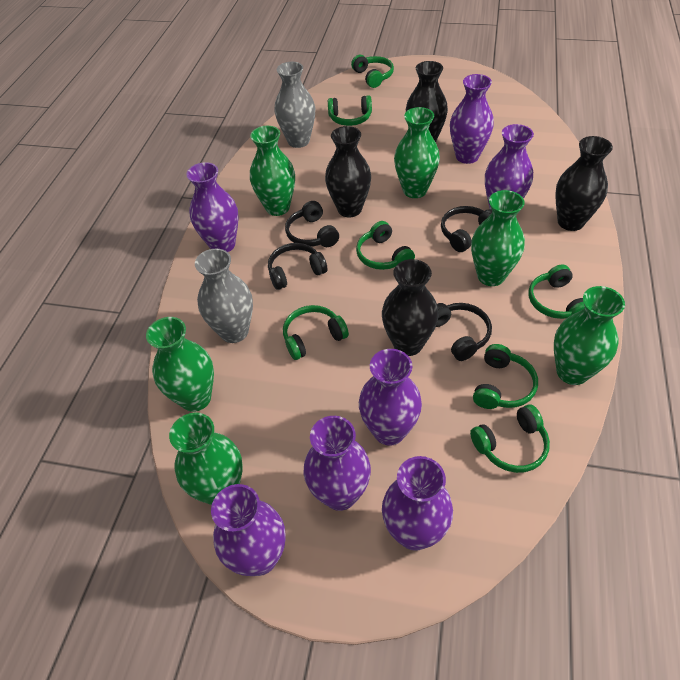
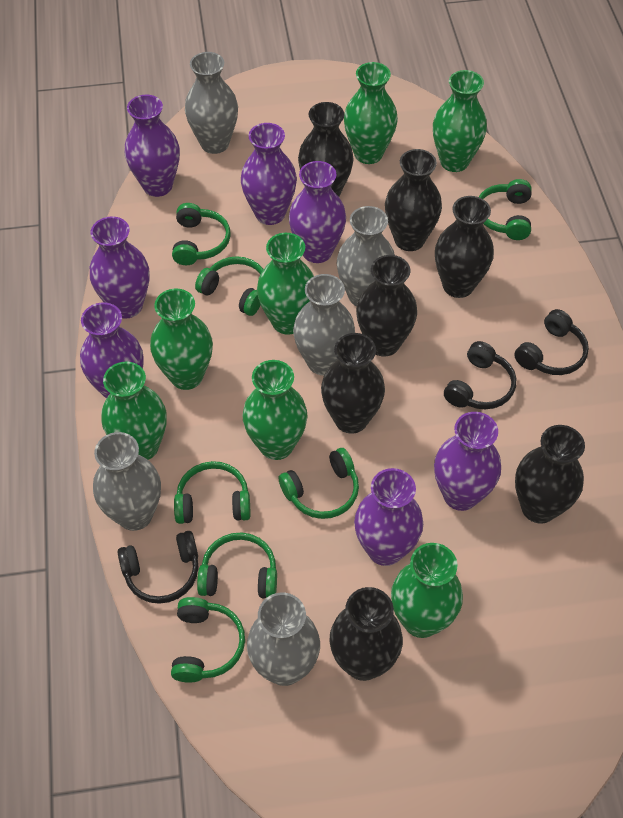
black headphones: [268,243,327,290] [285,201,339,247] [436,303,492,361] [441,206,492,252] = 4 -> [118,531,199,604] [444,341,516,409] [514,309,589,375] = 3
black vase: [325,126,371,218] [382,259,439,356] [406,61,448,142] [555,136,613,231] = 4 -> [298,102,354,197] [321,333,385,434] [329,587,403,681] [356,255,417,356] [385,149,442,251] [435,196,494,298] [515,425,585,524] = 7
green vase: [146,317,214,412] [169,413,243,505] [250,126,295,216] [394,107,440,198] [471,190,525,286] [554,286,625,385] = 6 -> [101,362,167,460] [150,288,213,390] [243,360,307,460] [257,233,314,335] [344,62,398,164] [391,543,463,638] [433,70,487,172] = 7
grey vase: [195,248,253,343] [275,62,315,148] = 2 -> [93,432,161,531] [185,52,238,154] [247,593,320,686] [293,274,355,375] [337,206,395,306] = 5

